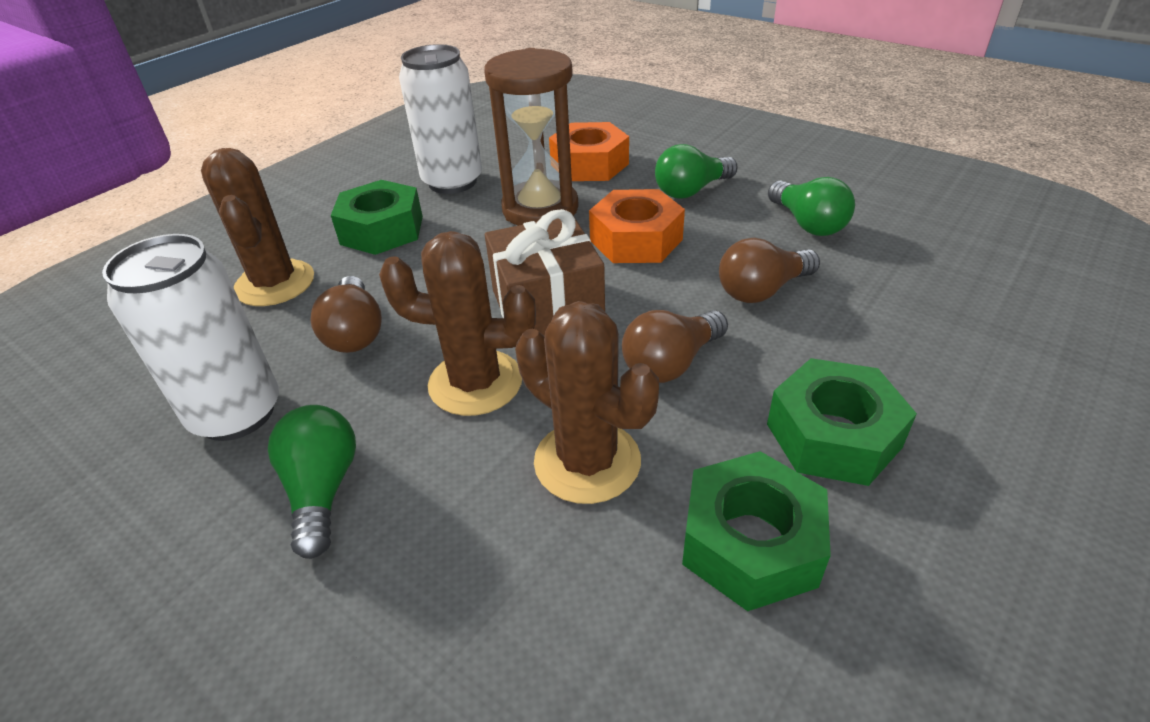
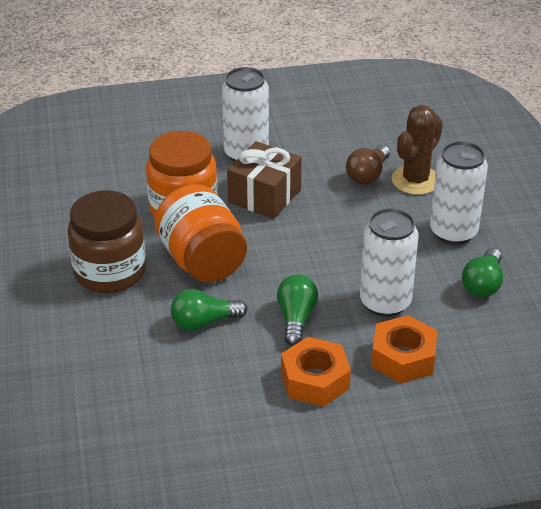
brown cactus: [201,148,314,306] [379,231,536,416] [515,301,659,504] = 3 -> [392,105,443,195] = 1
brown hourglass: [484,48,579,226] = 1 -> none = 0
brown jar: none = 0 -> [68,190,146,293] = 1
brown light bulb: [310,276,382,353] [622,310,728,383] [719,238,820,303] = 3 -> [346,145,390,185] = 1
green nut: [331,180,423,255] [682,451,831,611] [767,358,917,486] = 3 -> none = 0
orange jar: none = 0 -> [146,131,218,217] [154,184,247,283] = 2
white can: [102,234,279,441] [399,44,482,194] = 2 -> [222,67,269,162] [360,208,419,317] [430,141,488,245] = 3

